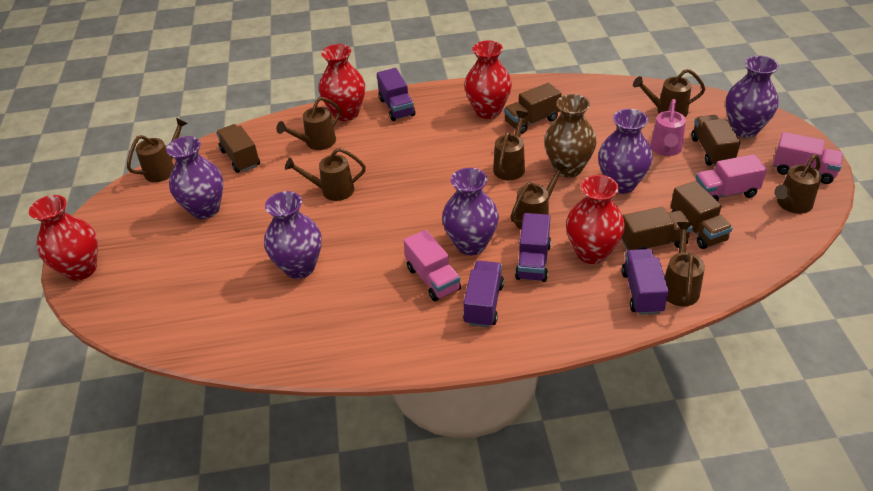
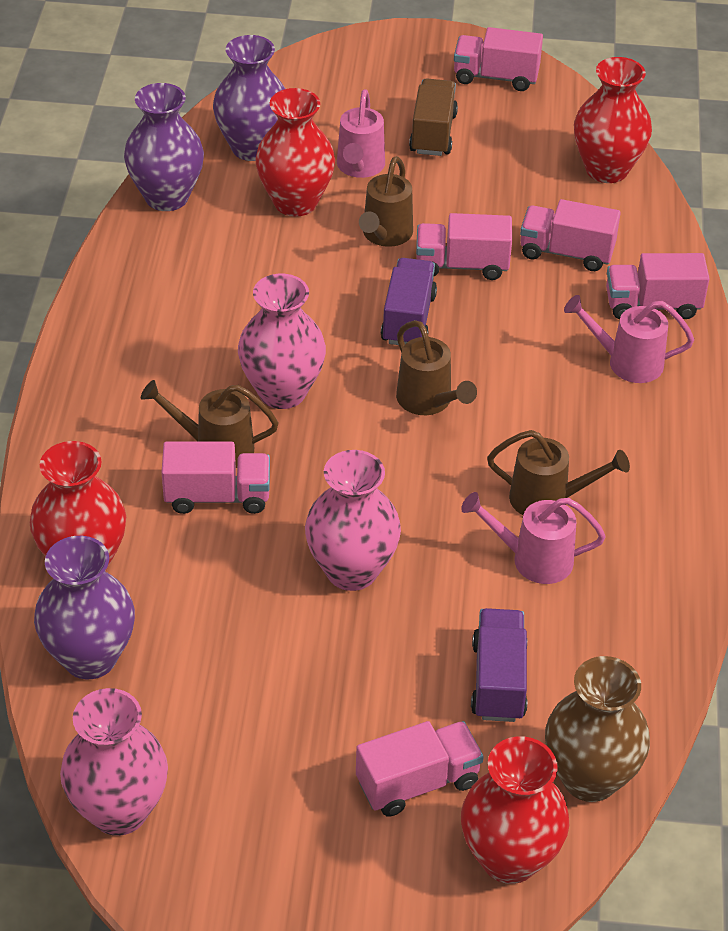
brown truck: [216,124,260,173] [504,83,562,134] [621,207,693,251] [671,181,733,249] [691,115,741,166] = 5 -> [409,79,458,156] = 1
brown watering can: [127,118,188,182] [276,97,341,150] [285,148,366,201] [493,111,528,180] [511,162,568,230] [633,69,705,117] [665,222,705,306] [774,154,821,214] = 8 -> [141,380,278,468] [359,156,413,247] [396,320,477,415] [487,430,630,515] = 4
pink truck: [403,230,461,301] [695,154,767,201] [773,132,843,184] = 3 -> [162,442,270,514] [356,721,484,817] [416,213,512,280] [454,27,543,91] [520,199,621,271] [606,253,710,319] = 6
pink vase: none = 0 -> [60,688,168,836] [238,274,326,409] [305,450,401,591] = 3
pink watering can: [650,99,686,156] = 1 -> [337,89,385,178] [461,492,606,584] [564,295,694,383] = 3
purple truck: [377,68,415,121] [463,261,504,328] [515,213,551,282] [621,249,669,315] = 4 -> [381,258,437,345] [471,608,527,722] = 2
purple vase: [166,136,223,219] [264,191,322,279] [442,168,499,255] [598,109,652,194] [726,56,779,138] = 5 -> [34,536,135,679] [124,83,204,211] [213,35,286,161] = 3

